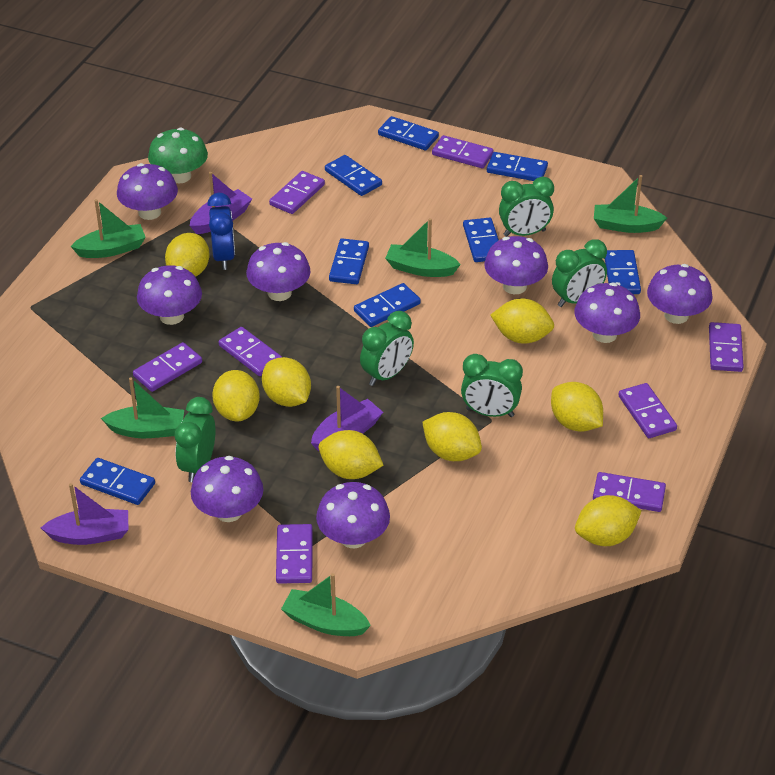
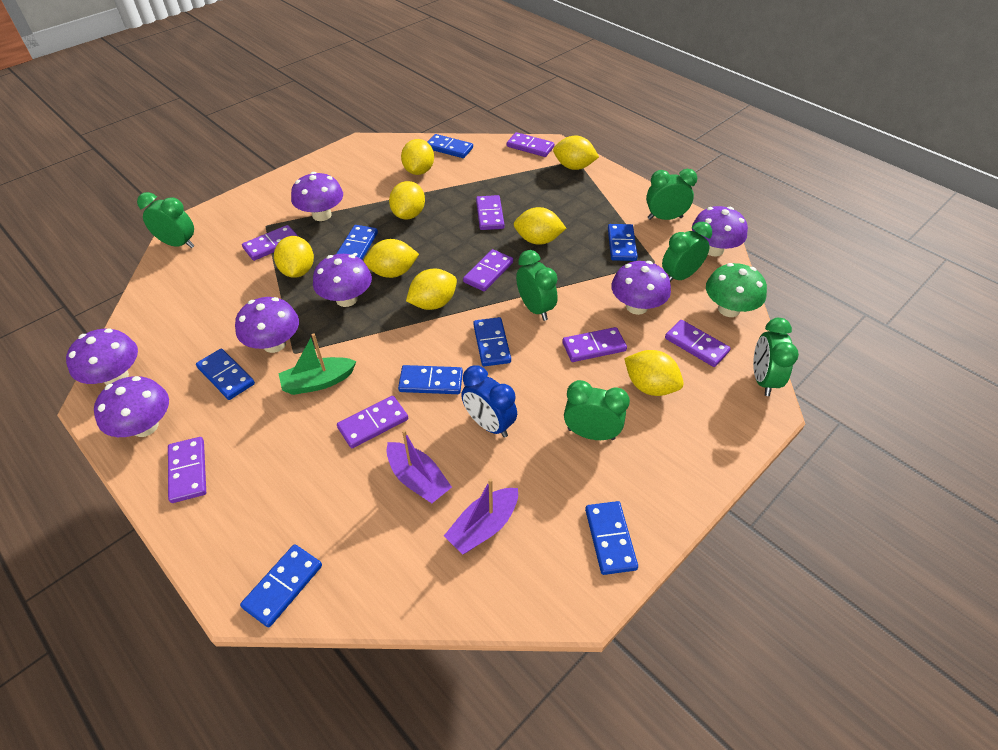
green boat: [70,199,146,258] [101,378,184,438] [281,573,371,636] [385,218,461,277] [594,175,667,233] = 5 -> [278,333,357,395] = 1
green clock: [175,397,215,482] [360,311,414,386] [461,354,523,417] [499,177,554,237] [552,239,607,307] = 5 -> [137,192,194,248] [516,250,558,321] [564,380,630,440] [646,169,697,220] [662,222,712,282] [753,318,799,396] = 6
purple boat: [41,483,129,545] [190,172,252,234] [311,386,383,451] = 3 -> [386,430,452,504] [444,478,518,555] = 2
purple mushroom: [117,163,178,220] [137,265,202,325] [191,456,263,522] [246,242,311,301] [316,482,390,548] [484,236,548,294] [574,283,640,343] [647,264,713,324] = 8 -> [66,329,138,385] [94,376,169,437] [235,297,299,353] [291,172,343,221] [313,254,372,307] [611,261,671,315] [692,206,748,257] = 7

